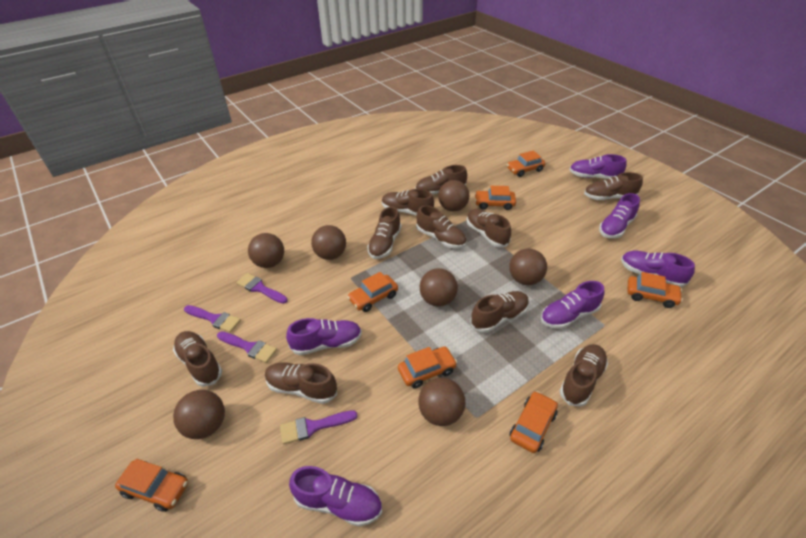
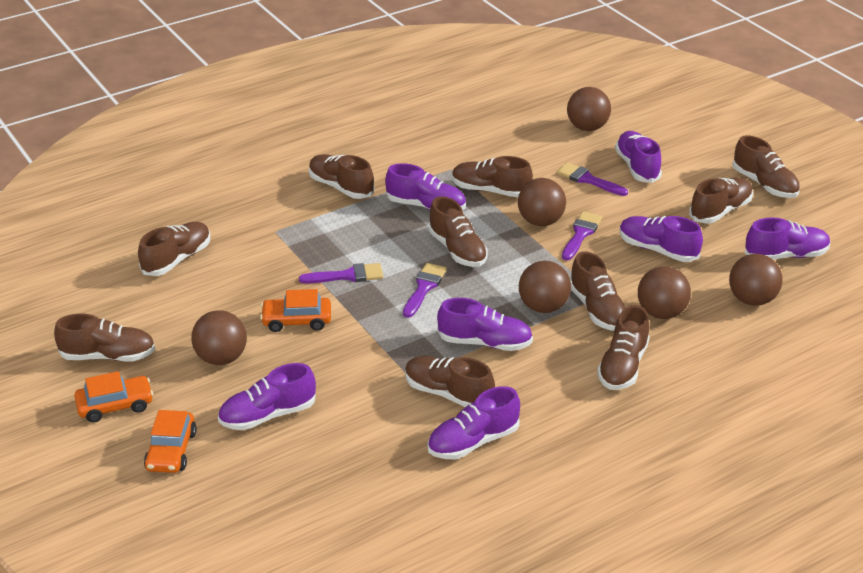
brown ball: [173,390,225,439] [248,233,284,268] [311,225,346,260] [418,378,465,426] [420,268,458,306] [438,180,469,212] [509,249,547,285] = 7 -> [191,310,247,365] [518,178,566,226] [519,261,571,313] [567,87,611,131] [638,266,691,319] [729,254,783,306] = 6
orange car: [115,459,188,512] [348,272,398,312] [398,346,457,389] [475,186,516,210] [507,151,545,177] [510,391,558,453] [628,272,683,308] = 7 -> [74,371,153,423] [144,410,197,473] [260,289,331,332] = 3
purple shoe: [286,318,362,355] [289,466,382,527] [541,281,604,329] [569,154,627,179] [599,193,640,238] [621,251,695,287] = 6 -> [218,363,316,430] [385,163,466,210] [428,386,520,459] [437,298,533,351] [615,131,662,183] [619,216,703,262] [745,217,830,260] = 7

